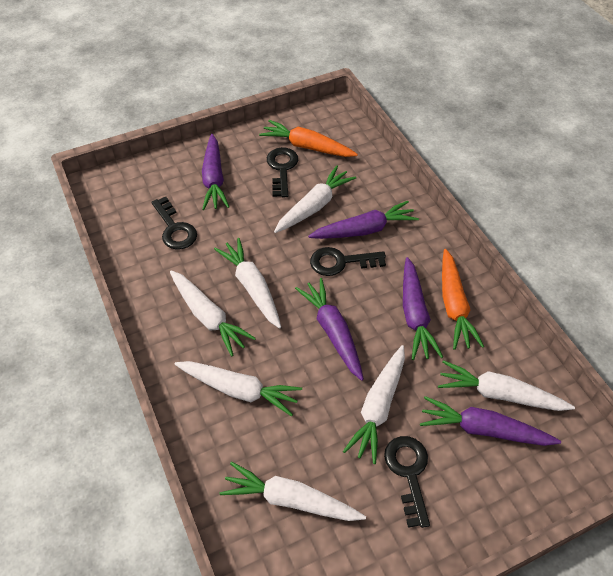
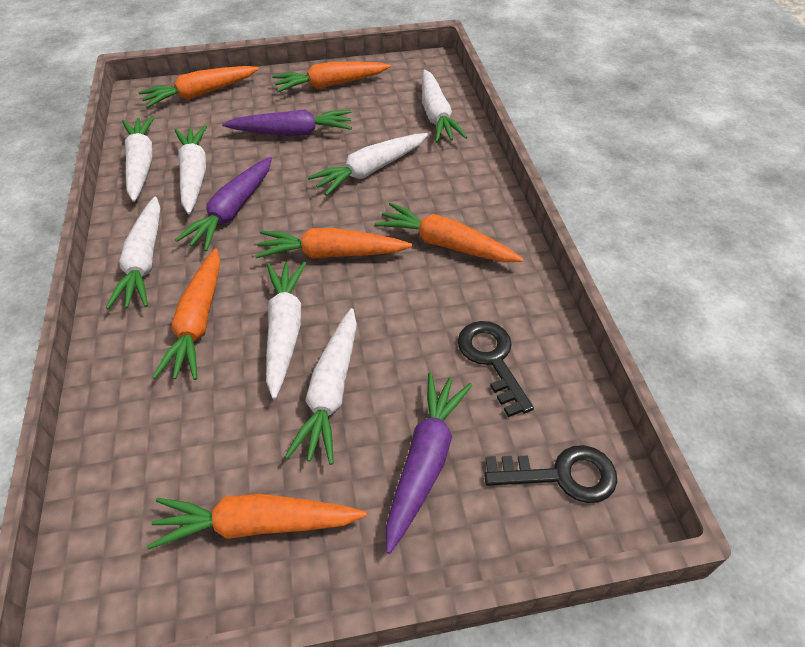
black key: [151,197,197,250] [267,147,298,198] [310,247,386,276] [384,436,430,528] = 4 -> [458,321,534,417] [484,445,617,503] = 2
orange carrot: [259,120,358,157] [442,249,484,350] = 2 -> [138,66,259,108] [147,494,367,549] [152,248,220,380] [255,228,412,259] [272,62,391,92] [374,202,523,262] = 6
purple carrot: [202,134,229,210] [295,278,364,381] [308,201,419,239] [403,257,443,360] [420,396,561,446] = 5 -> [175,157,272,251] [222,109,352,136] [386,372,472,554] = 3

